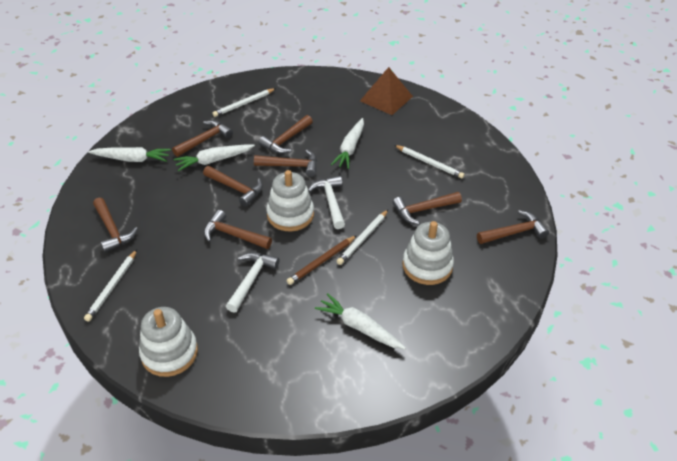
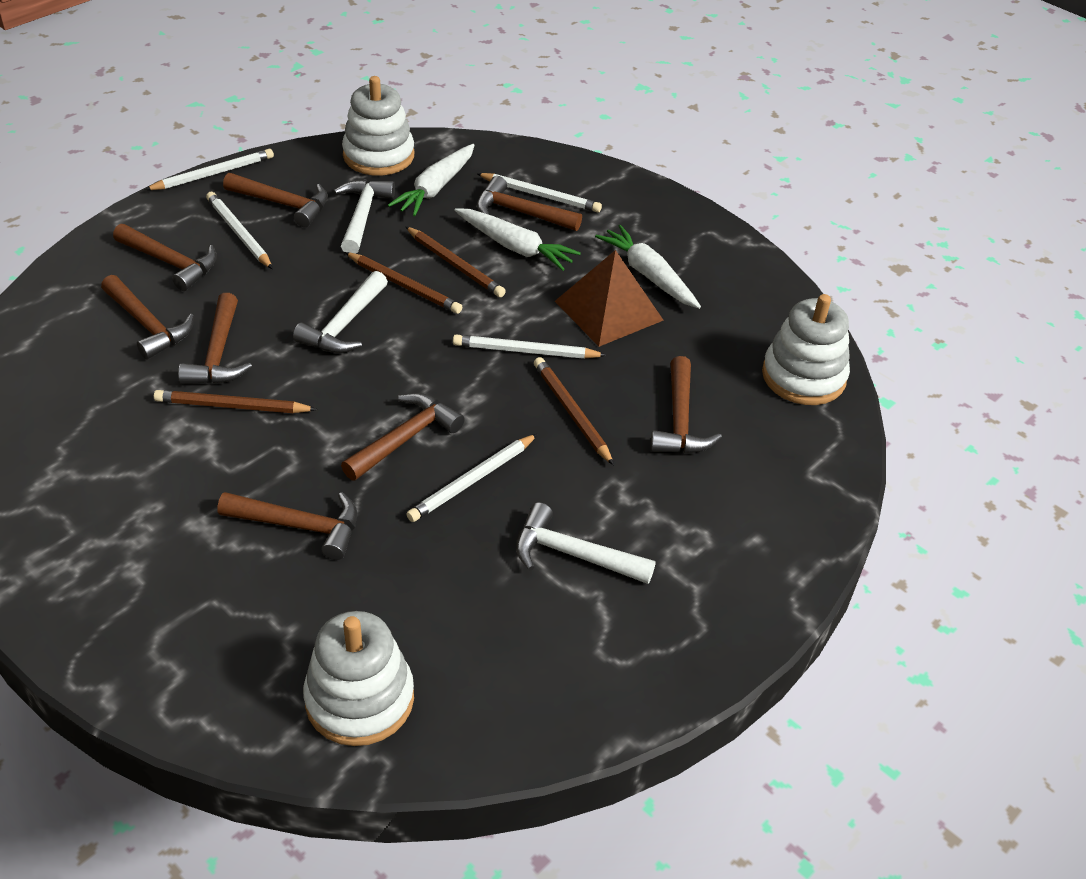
brown pencil: [287,235,357,285] = 1 -> [154,390,317,413] [345,252,462,314] [405,226,506,297] [534,357,614,465] = 4
white carrot: [88,147,171,162] [173,145,255,171] [315,293,406,350] [331,118,364,169] = 4 -> [388,144,475,216] [454,208,581,271] [595,225,701,309] = 3
white hammer: [226,252,279,313] [308,176,345,229] = 2 -> [293,271,388,353] [334,179,395,254] [516,502,656,584] = 3
white pencil: [84,250,137,322] [212,88,276,117] [337,210,388,265] [394,145,465,179] = 4 -> [144,149,274,190] [206,192,273,269] [406,434,538,522] [453,334,607,359] [476,173,602,212] = 5

